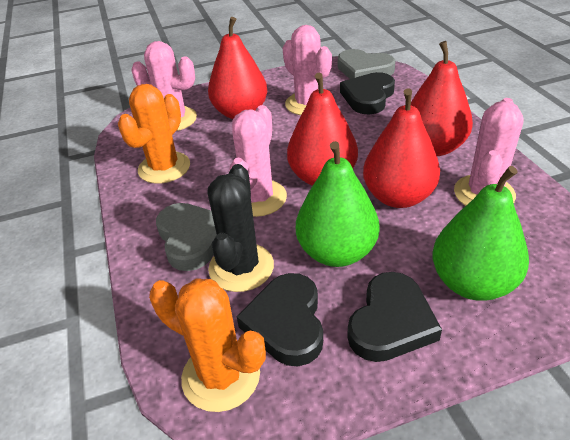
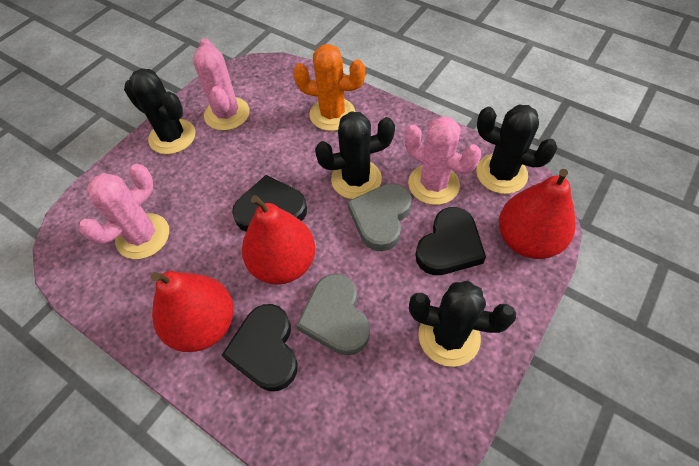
black cactus: [208,164,274,292] = 1 -> [124,68,196,154] [315,111,395,199] [409,281,516,367] [476,105,557,194] = 4
green pear: [296,141,380,267] [432,166,529,301] = 2 -> none = 0
orange cactus: [118,84,190,184] [149,278,266,412] = 2 -> [293,44,365,131] = 1
pink cactus: [132,41,197,131] [229,105,287,217] [283,25,332,115] [454,98,524,206] = 4 -> [79,164,169,259] [193,38,250,131] [405,116,481,205] = 3
red pear: [208,17,267,119] [287,73,358,186] [363,88,440,208] [411,41,473,156] = 4 -> [151,271,233,352] [242,195,315,285] [499,169,576,259] = 3

